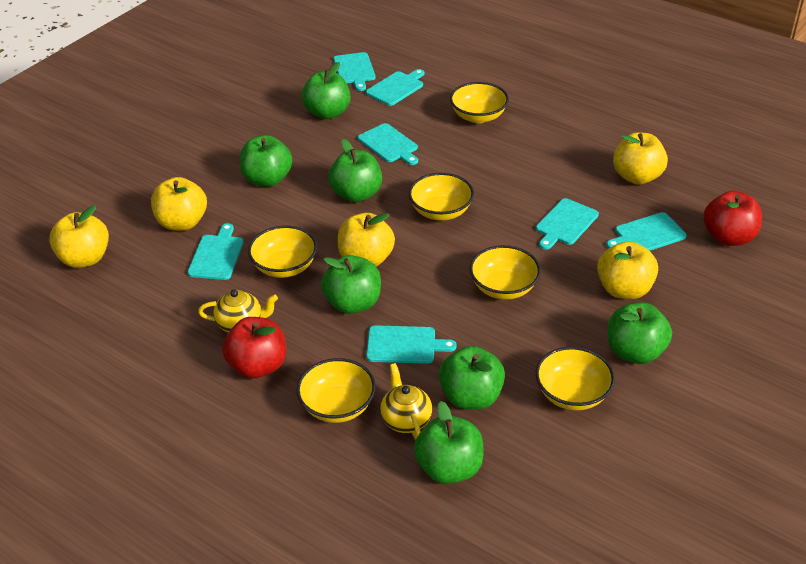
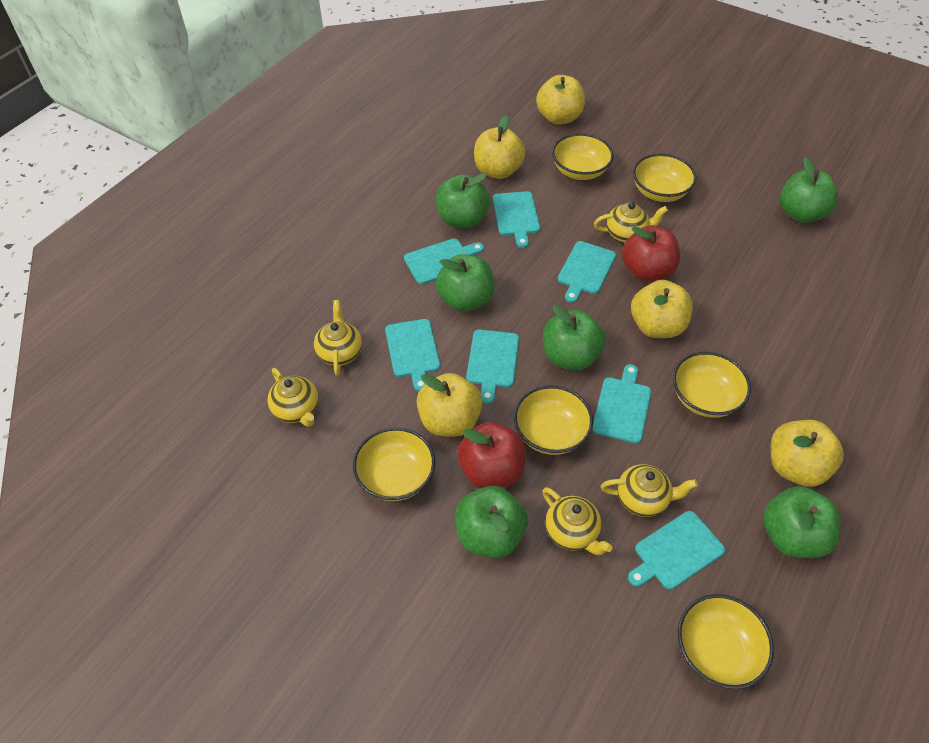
green apple: [240,135,292,187] [301,62,350,119] [321,255,381,314] [328,139,382,202] [414,401,483,484] [439,346,505,410] [608,302,672,364] = 7 -> [436,174,490,228] [436,254,495,312] [455,486,528,558] [543,305,605,371] [763,486,840,558] [780,157,838,223] = 6
yellow teapot: [198,290,278,333] [380,363,432,440] = 2 -> [267,368,319,427] [314,300,362,376] [542,487,613,555] [594,202,668,243] [601,464,698,517] = 5

